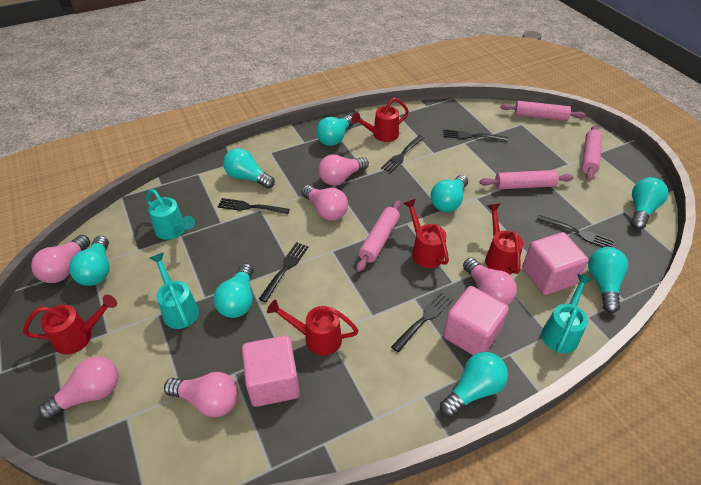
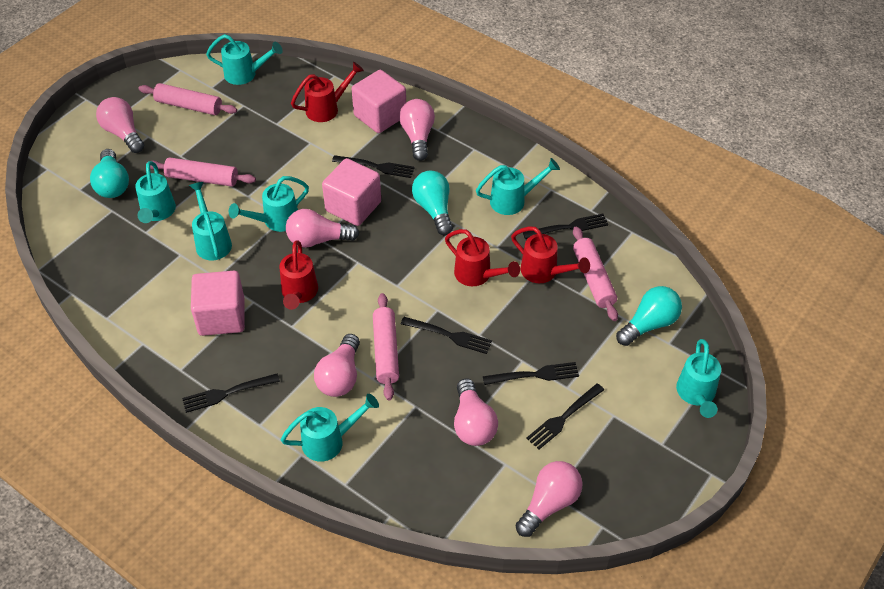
red watering can: [23,295,117,354] [267,299,359,356] [351,98,409,142] [403,199,449,268] [485,203,523,275] = 5 -> [280,240,318,310] [291,62,364,122] [445,229,520,286] [511,226,590,283] = 4
turquoise light bulb: [69,236,109,286] [214,263,254,318] [223,148,275,189] [316,115,353,146] [431,175,468,212] [440,352,508,417] [588,247,628,313] [631,177,668,229] = 8 -> [90,149,129,198] [412,170,453,235] [616,286,682,346] = 3
turquoise watering can: [146,189,195,240] [150,253,199,329] [541,274,593,353] = 3 -> [135,161,176,223] [189,182,232,260] [206,34,283,85] [229,176,309,232] [280,394,379,462] [476,158,560,215] [676,339,721,418] = 7

